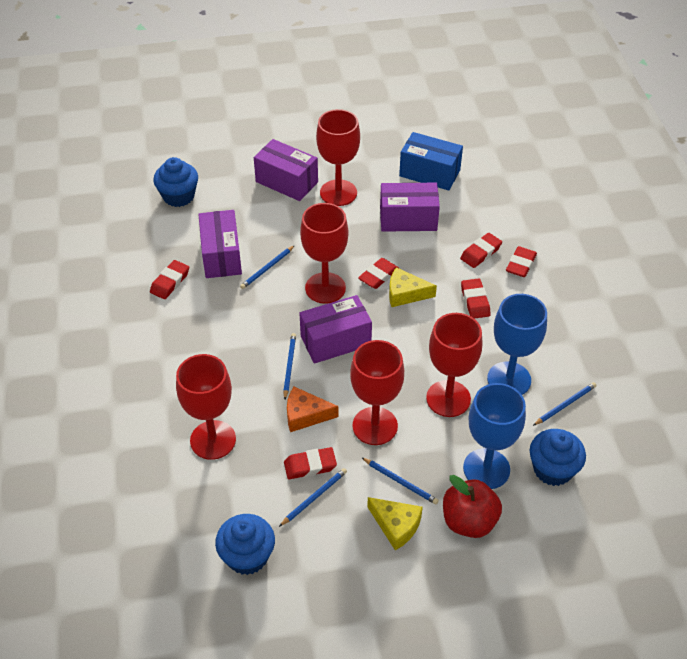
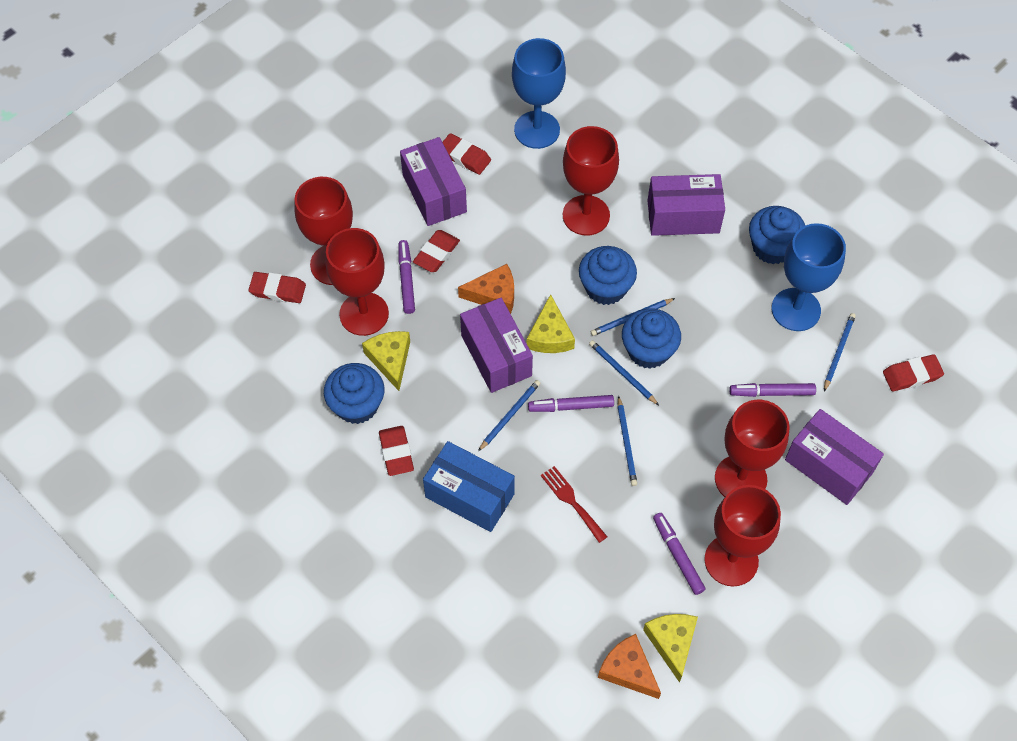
blue cupcake: [153,157,198,207] [215,514,275,575] [530,429,586,486] = 3 -> [324,363,385,424] [579,246,637,305] [622,308,681,369] [749,206,805,264] = 4
orange cheese: [287,387,339,432] = 1 -> [458,264,514,314] [598,634,661,699] = 2
purple marker: none = 0 -> [398,240,415,314] [528,395,614,412] [653,513,705,595] [729,383,816,397] = 4
red apple: [443,475,502,538] = 1 -> none = 0
red eraser: [150,260,189,299] [284,447,337,479] [358,258,399,289] [460,233,502,268] [461,279,491,319] [506,246,537,277] = 6 -> [249,272,306,303] [379,426,414,476] [413,230,460,272] [443,133,491,175] [883,354,944,391] = 5
red fork: none = 0 -> [541,466,607,543] = 1
yellow cheese: [367,497,423,550] [389,267,437,307] = 2 -> [362,331,410,391] [527,294,575,353] [643,614,698,683] = 3

